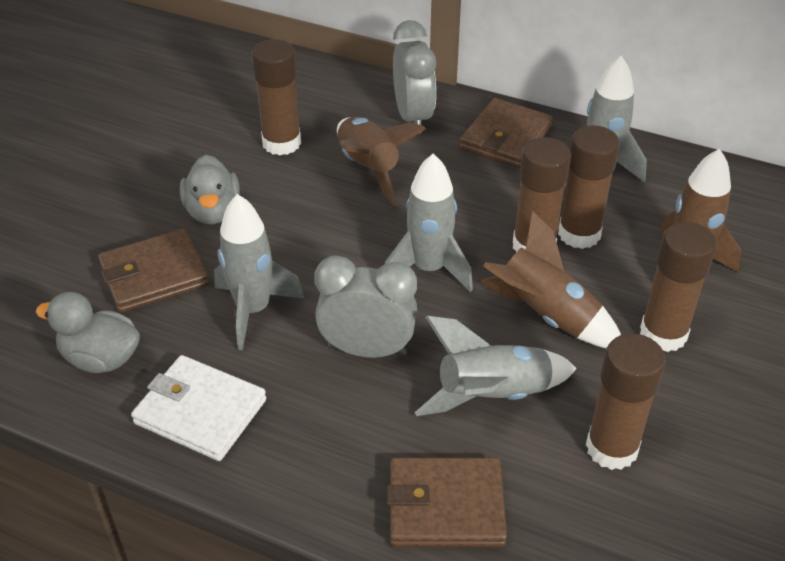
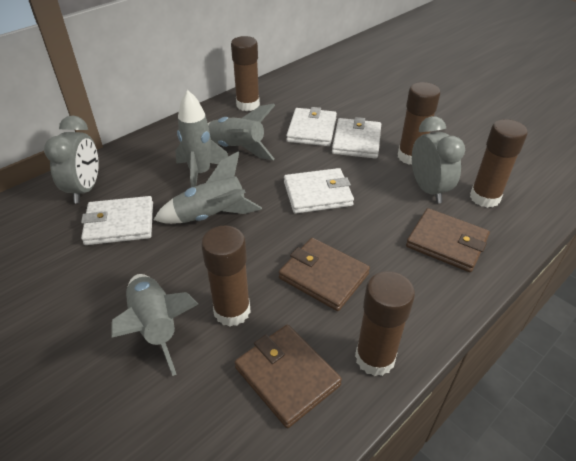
brown rocket: [337,117,426,206] [481,211,621,348] [659,149,741,272] = 3 -> none = 0
grey duck: [36,292,140,373] [180,155,240,224] = 2 -> none = 0
white wallet: [131,355,266,461] = 1 -> [81,196,153,245] [284,168,354,214] [286,107,337,146] [332,117,381,159] = 4

